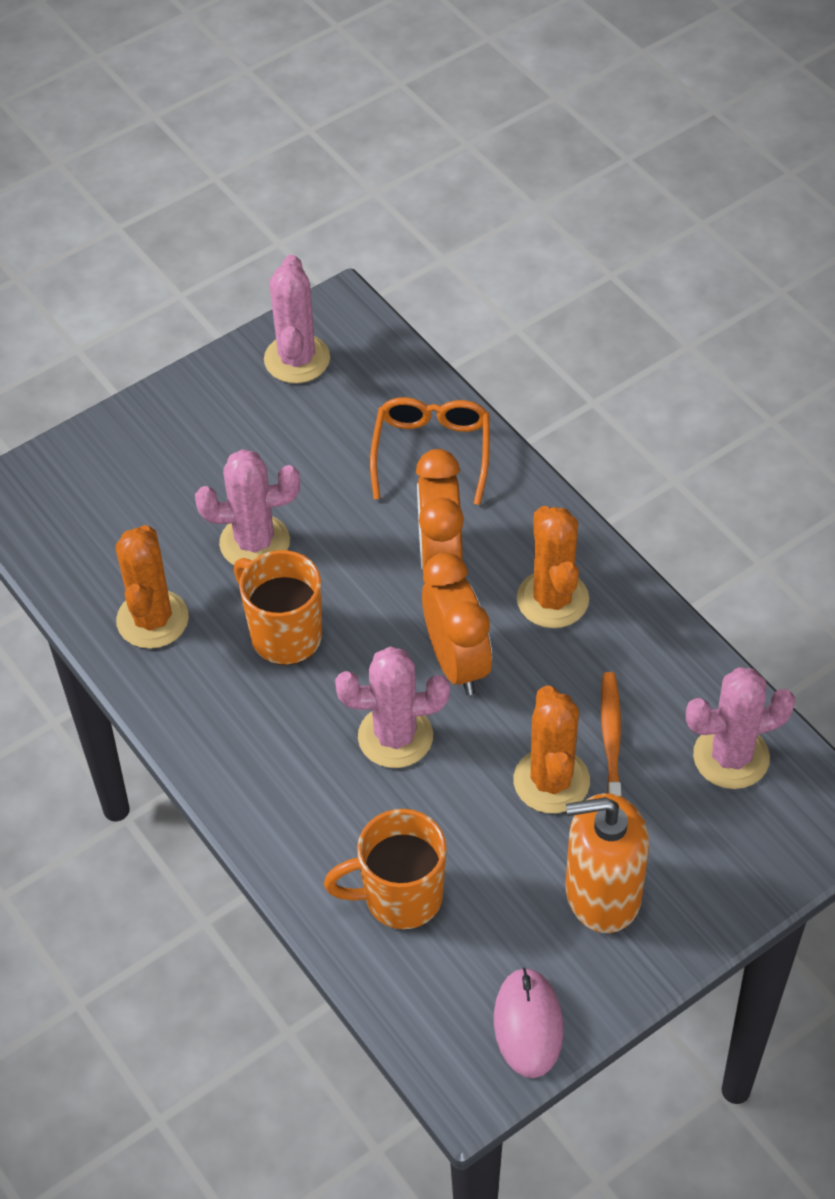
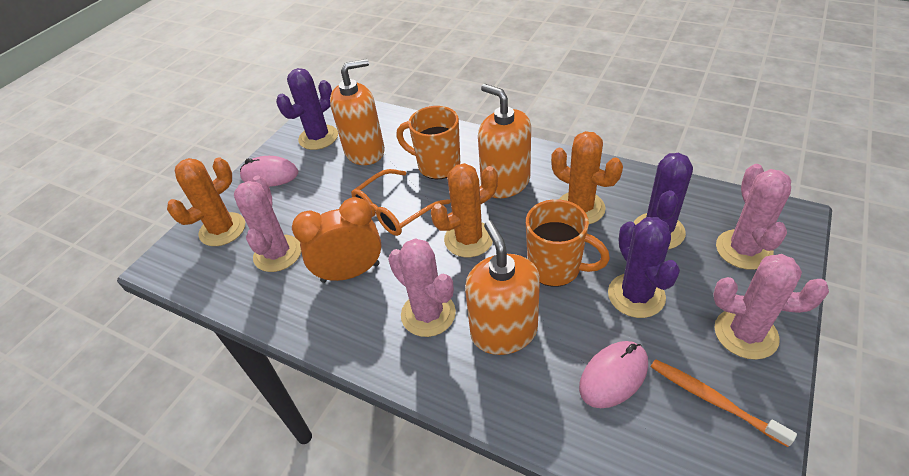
orange clock: [416,449,464,570] [422,553,492,695] = 2 -> [292,197,382,283] = 1
orange soap dispenser: [566,793,649,933] = 1 -> [330,59,385,165] [465,221,540,355] [478,84,531,198] = 3
pink mouse: [494,968,563,1078] = 1 -> [240,156,298,187] [579,341,648,408] = 2
purple cactus: none = 0 -> [276,68,338,150] [608,217,680,318] [634,153,693,249] = 3

